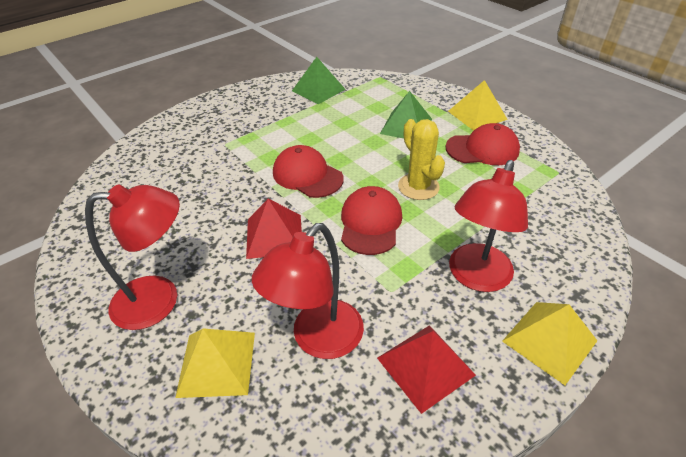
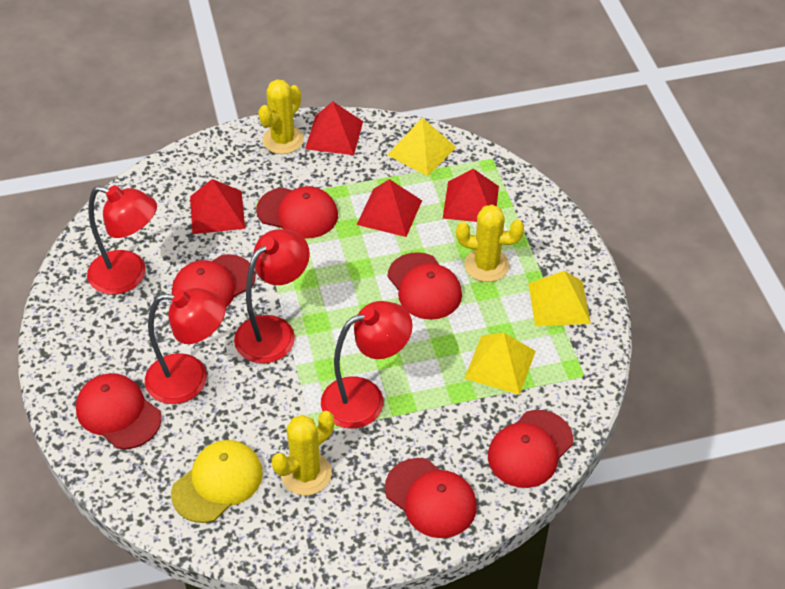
green pyramid: [292,57,346,104] [380,91,432,138] = 2 -> none = 0
red cap: [273,145,344,198] [341,186,402,255] [446,123,520,165] = 3 -> [76,373,162,449] [172,254,255,307] [256,186,338,239] [385,458,477,538] [387,252,462,320] [488,410,573,488] = 6
red lamp: [85,184,180,330] [252,223,364,359] [449,160,528,292] = 3 -> [87,185,157,295] [145,288,226,404] [234,229,310,363] [321,301,413,429] = 4
red pyramid: [246,199,302,259] [377,325,476,414] = 2 -> [190,179,245,234] [305,101,363,155] [357,179,422,237] [443,169,499,222] = 4
yellow cactus: [398,119,445,200] = 1 -> [258,79,304,154] [272,411,334,495] [456,204,524,282] = 3
yellow cap: none = 0 -> [171,440,263,523] = 1

